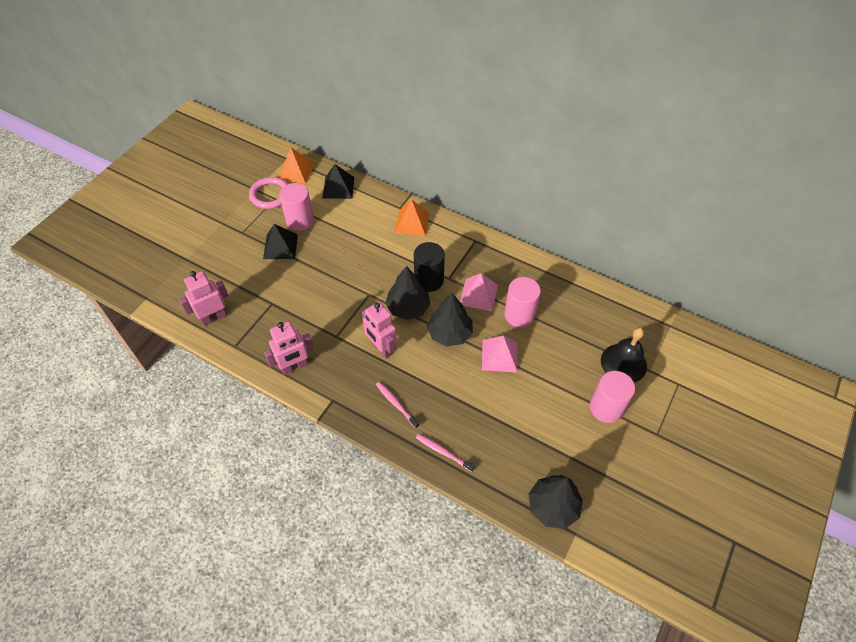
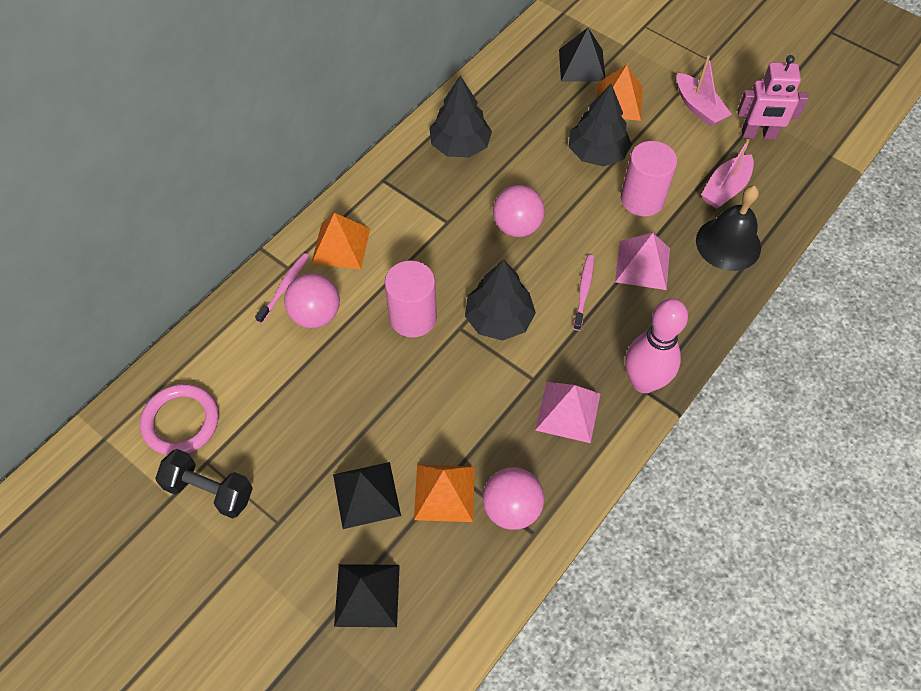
black cylinder: [414,242,445,292] = 1 -> none = 0
black dumbbell: none = 0 -> [155,449,253,519] = 1
black pyramid: [263,224,298,259] [322,164,355,199] = 2 -> [333,462,401,529] [334,564,400,627] [559,28,605,82] = 3
orange pyramid: [278,148,314,184] [395,200,429,236] = 2 -> [311,213,370,269] [414,465,475,522] [596,65,643,121] = 3
pink ball: none = 0 -> [284,273,340,328] [483,467,544,530] [493,185,545,237] = 3
pink boat: none = 0 -> [677,55,732,127] [701,139,754,209] = 2
pink bowling pin: none = 0 -> [625,298,688,393] = 1
pink cylinder: [279,183,314,231] [504,277,541,327] [590,371,635,423] = 3 -> [385,260,437,337] [621,141,677,216] = 2
pink robot: [179,271,229,326] [264,321,314,375] [362,302,397,359] = 3 -> [737,55,808,140] = 1

